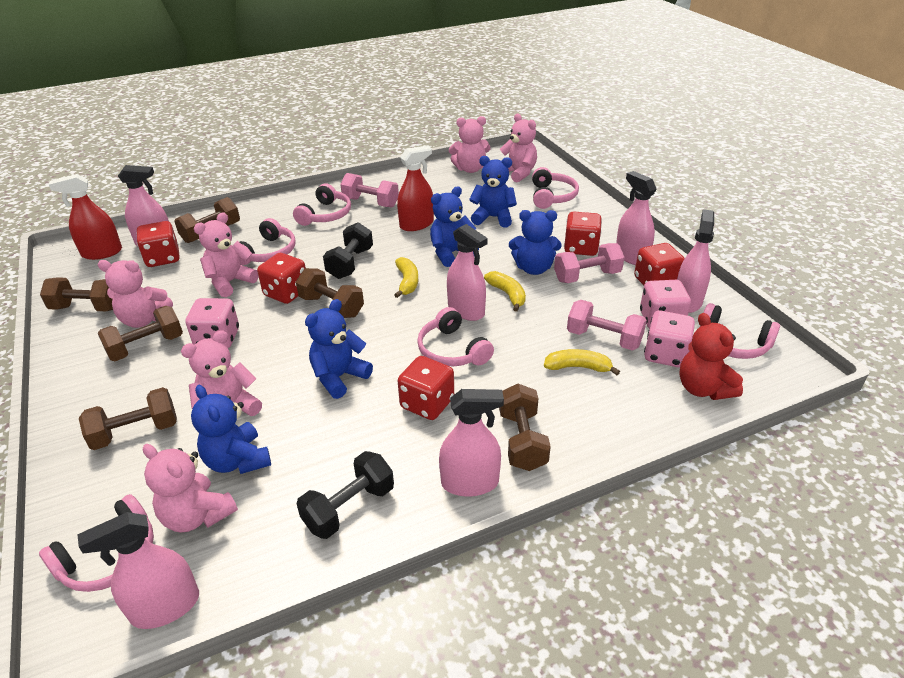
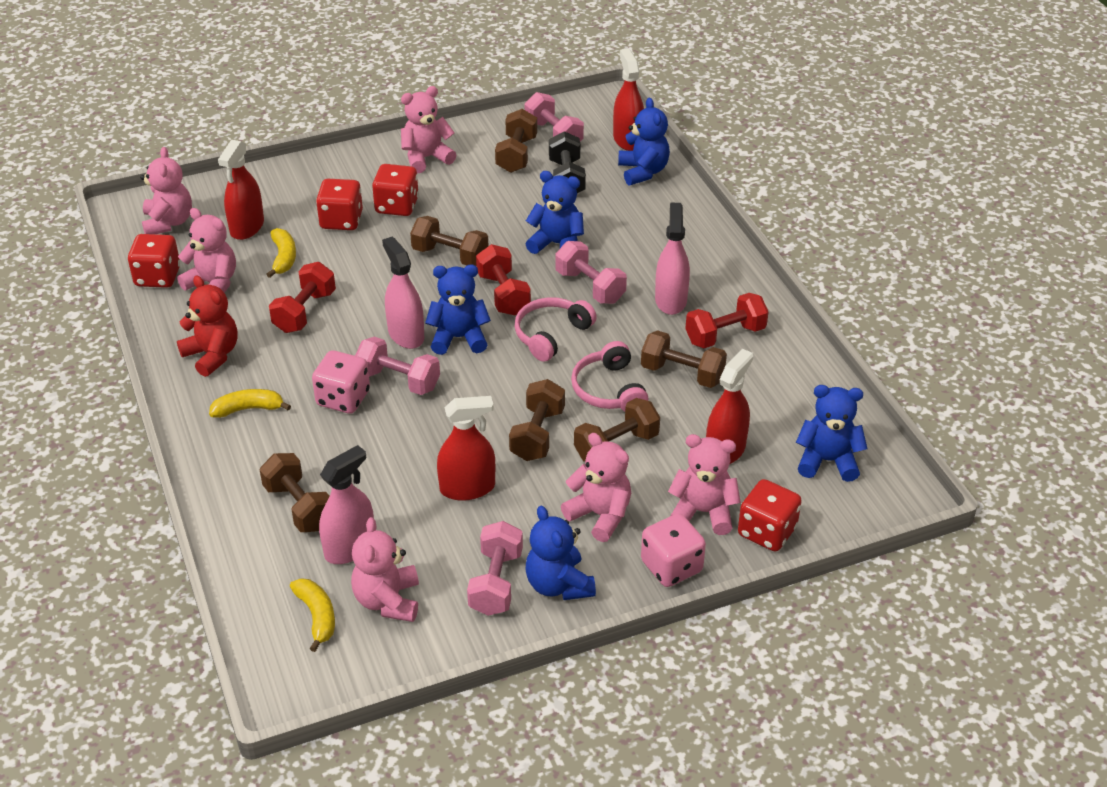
black dumbbell: [297,451,394,539] [323,222,373,279] = 2 -> [549,131,586,193] = 1
pink dice: [186,298,239,348] [640,280,691,329] [644,310,695,368] = 3 -> [312,350,370,414] [641,513,706,587] = 2
pink dumbbell: [340,173,399,207] [554,243,625,283] [567,300,647,351] = 3 -> [355,337,440,395] [467,521,523,616] [525,92,584,141] [555,241,627,304] = 4
pink headphones: [39,494,154,592] [240,218,296,265] [293,184,351,226] [417,307,494,366] [532,167,579,209] [703,303,780,359] = 6 -> [515,297,597,362] [571,341,649,412] = 2
pink spray bottle: [77,512,199,629] [118,165,169,246] [439,389,504,497] [447,224,488,321] [616,171,656,265] [677,209,714,313] = 6 -> [319,445,374,564] [382,237,424,349] [655,203,690,315] = 3
red dice: [136,221,180,267] [257,253,306,304] [398,356,454,420] [564,211,602,256] [634,243,685,285] = 5 -> [128,234,180,288] [316,179,363,230] [372,164,419,216] [738,479,802,551] = 4
red dumbbell: none = 0 -> [269,262,336,333] [476,244,531,315] [685,293,768,348] = 3
red spray bottle: [49,174,122,260] [397,145,434,231] = 2 -> [218,140,264,240] [437,396,495,500] [613,49,644,151] [706,349,753,464] = 4

